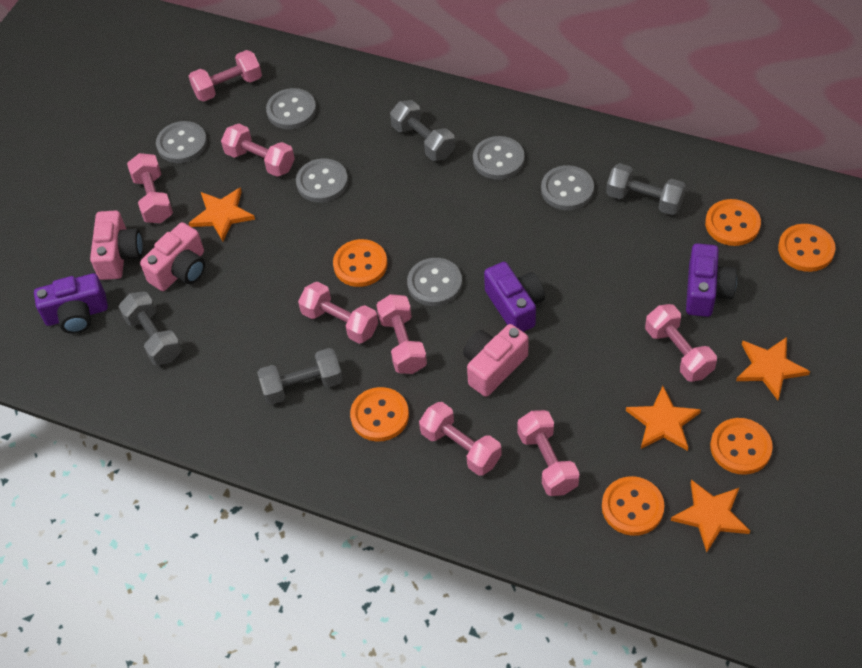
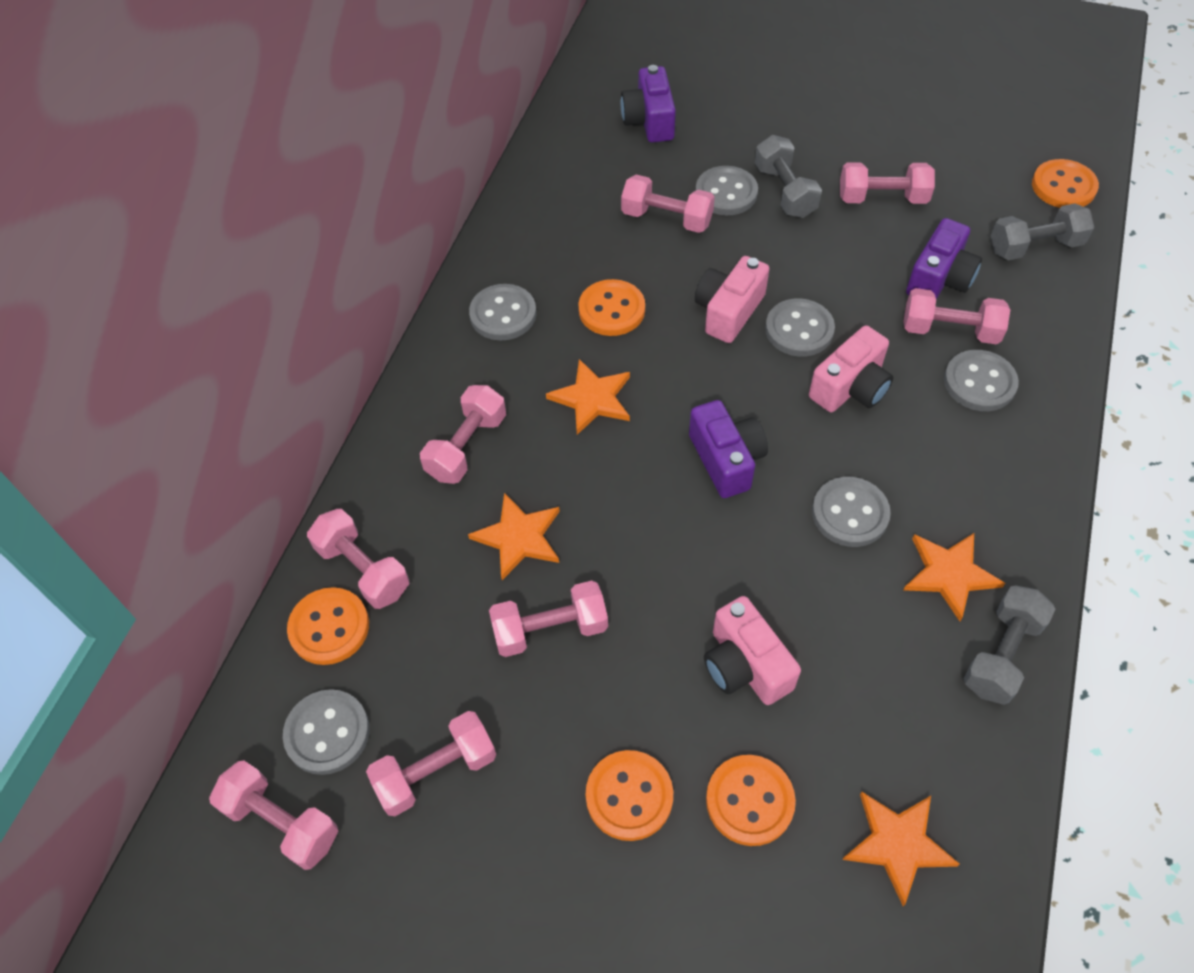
grey dumbbell: [119,291,182,365] [257,348,343,405] [390,100,455,161] [606,163,686,215] = 4 -> [755,135,822,218] [964,585,1055,705] [991,203,1094,260] = 3
orange button: [333,239,387,287] [350,387,409,442] [602,476,665,536] [705,199,761,246] [710,418,773,475] [778,224,836,272] = 6 -> [287,587,369,665] [578,279,645,336] [585,750,673,841] [706,755,796,846] [1032,159,1099,208] = 5

